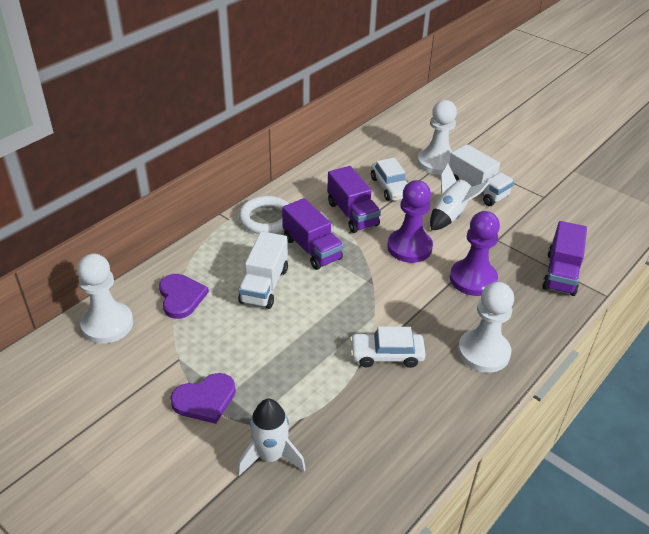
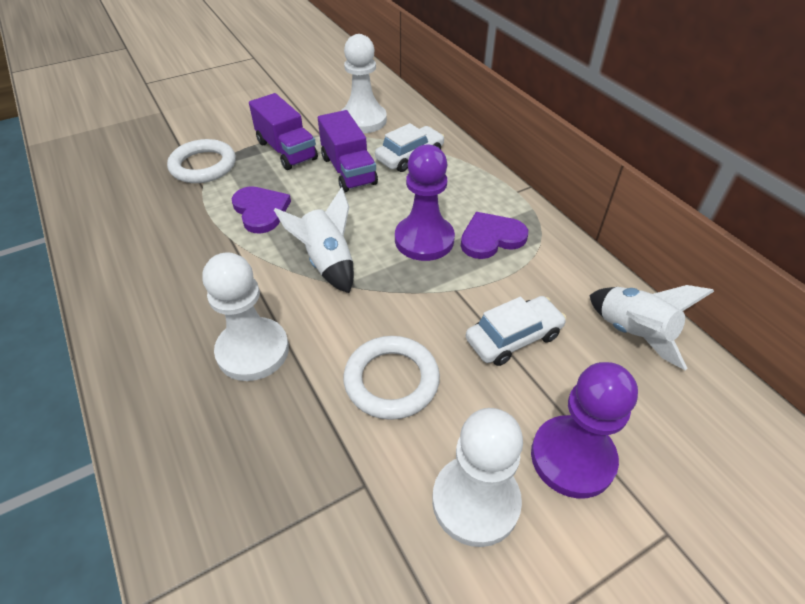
purple truck: [282,198,343,270] [327,166,381,233] [542,221,587,296] = 3 -> [249,93,318,170] [318,110,378,192] = 2
white ring: [239,196,289,234] = 1 -> [167,139,236,183] [343,336,440,420] = 2
white truck: [238,231,288,309] [449,144,514,206] = 2 -> none = 0

